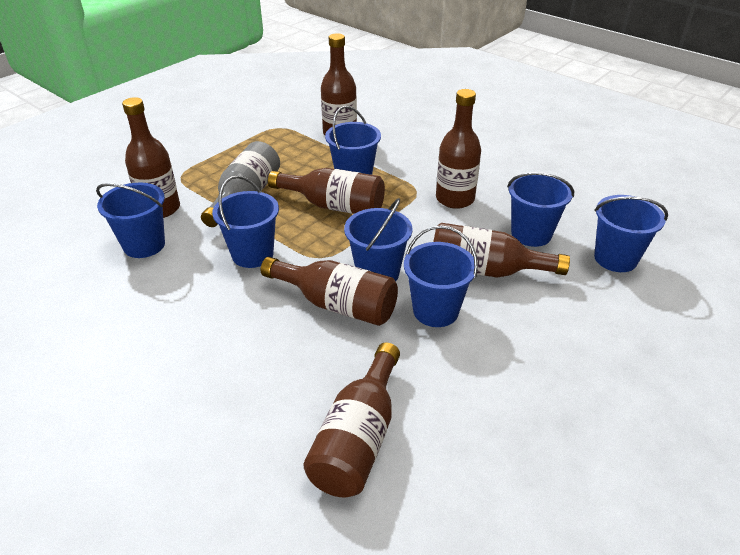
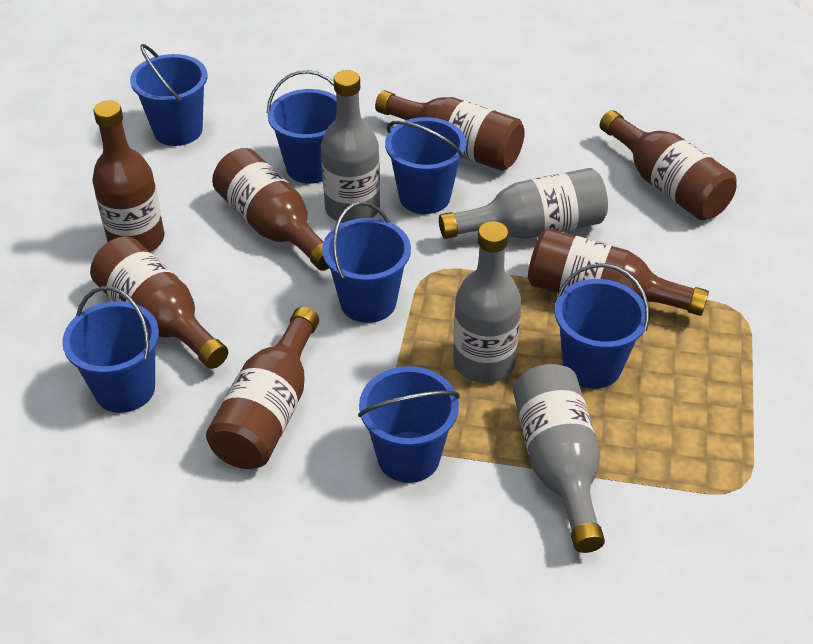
grey bottle: [201,141,280,227] = 1 -> [321,70,380,223] [439,168,608,239] [453,221,521,383] [513,364,605,553] = 4

